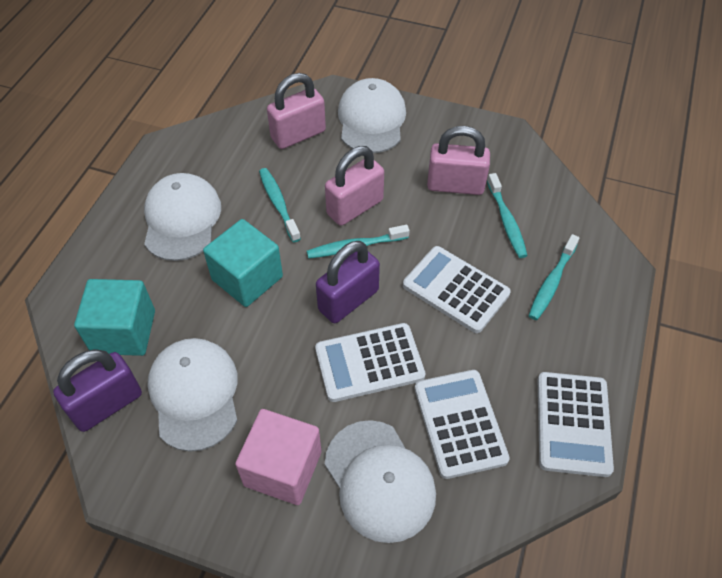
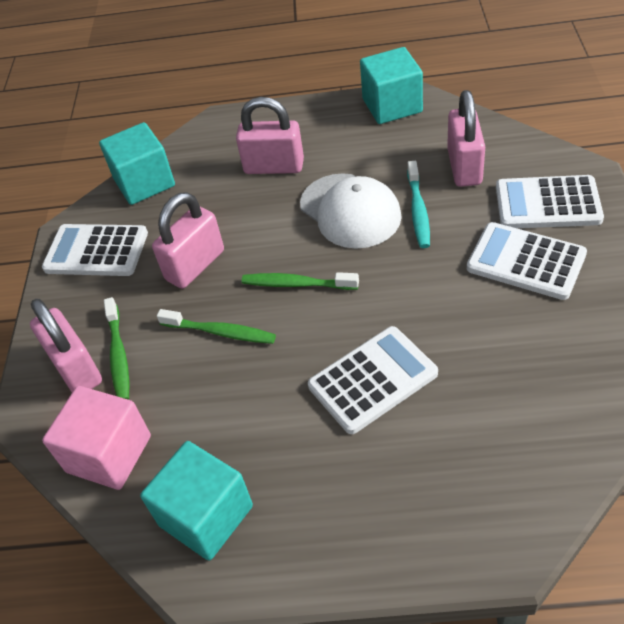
green toothbrush: none = 0 -> [104,297,129,400] [157,309,276,344] [242,272,359,290] = 3
pink padlock: [267,73,326,149] [325,146,384,226] [427,126,490,195] = 3 -> [30,299,102,392] [152,192,224,289] [236,97,304,174] [447,90,485,187] = 4
purple padlock: [53,349,142,432] [316,241,380,323] = 2 -> none = 0
turquoise cube: [74,279,155,356] [203,219,283,307] = 2 -> [99,122,175,205] [140,441,253,561] [360,47,423,124] = 3
turquoise toothbrush: [259,168,301,242] [307,225,410,259] [487,173,528,258] [528,234,580,320] = 4 -> [407,161,430,248] = 1
white cap: [144,173,221,261] [147,338,238,452] [325,420,436,543] [338,78,406,153] = 4 -> [300,173,402,249] = 1

